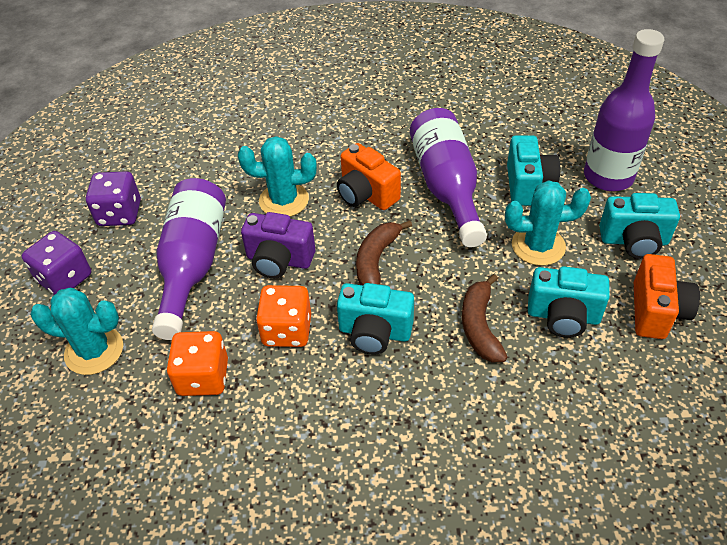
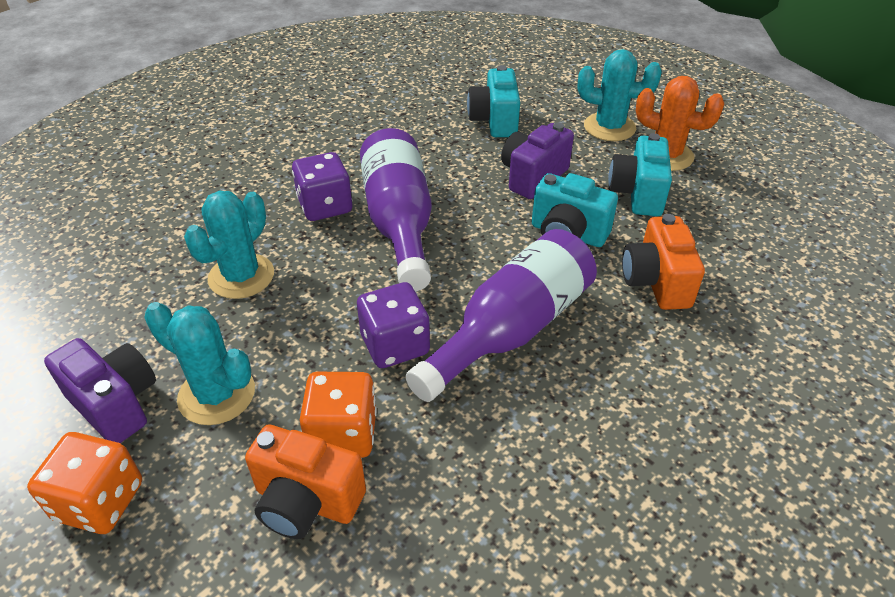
brown banana: [356,220,412,285] [462,274,508,363] = 2 -> none = 0
orange cactus: none = 0 -> [636,76,724,171] = 1
purple bottle: [152,178,226,340] [410,108,487,247] [584,29,664,191] = 3 -> [360,128,432,291] [406,229,597,402] = 2
purple camera: [241,212,315,278] = 1 -> [44,338,156,443] [501,123,574,199] = 2
turquoise camera: [337,283,414,355] [507,135,560,206] [528,266,610,338] [599,193,680,259] = 4 -> [467,65,520,137] [532,173,618,247] [608,133,672,216] = 3

